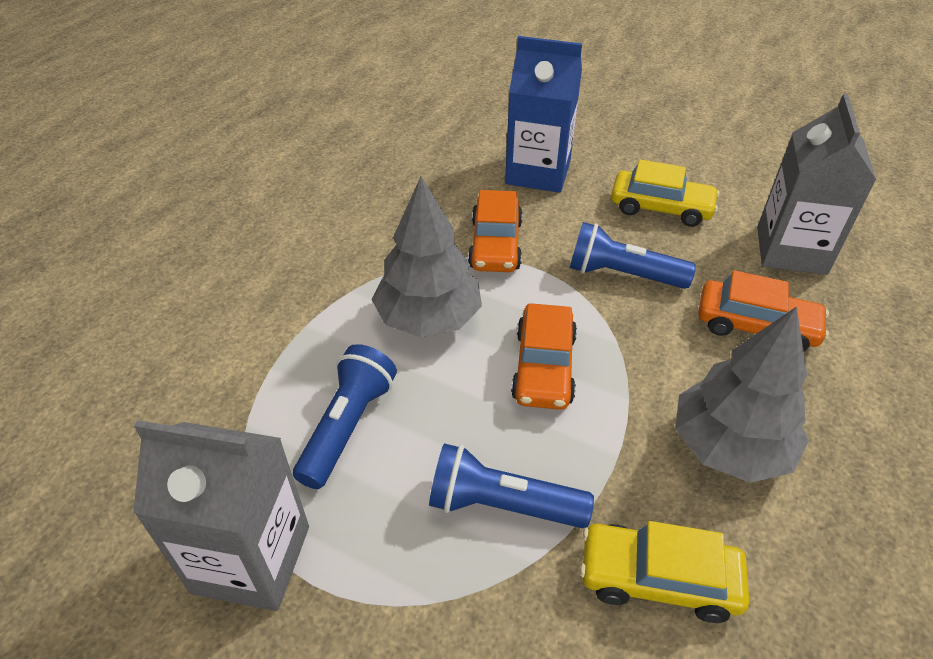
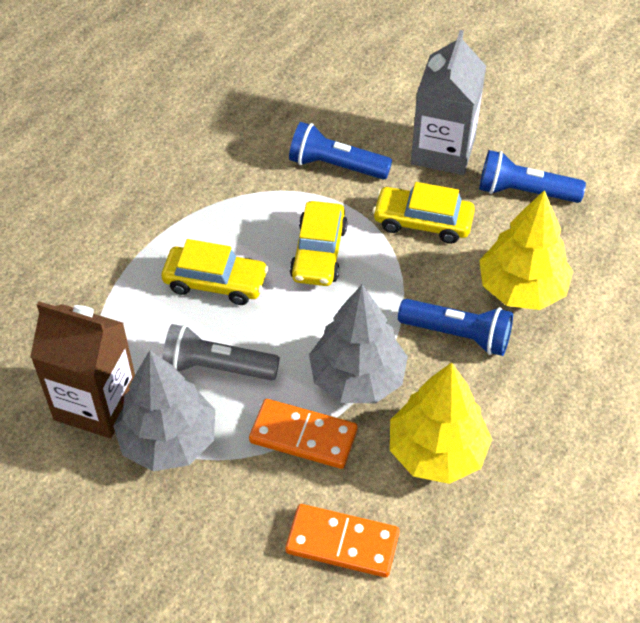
blue carton: [505,36,582,193] = 1 -> none = 0
brown carton: none = 0 -> [30,301,135,438] = 1
grey carton: [133,420,309,611] [757,94,876,275] = 2 -> [411,30,486,175] = 1
grey flashlight: none = 0 -> [162,324,280,380] = 1
orange car: [468,190,523,272] [511,303,577,410] [698,270,829,351] = 3 -> none = 0
orange domino: none = 0 -> [249,399,358,469] [285,504,399,578] = 2
yellow car: [580,521,749,623] [611,159,720,227] = 2 -> [162,239,268,305] [290,201,347,286] [372,182,475,244] = 3
yellow tree: none = 0 -> [390,362,492,484] [479,190,573,310] = 2

